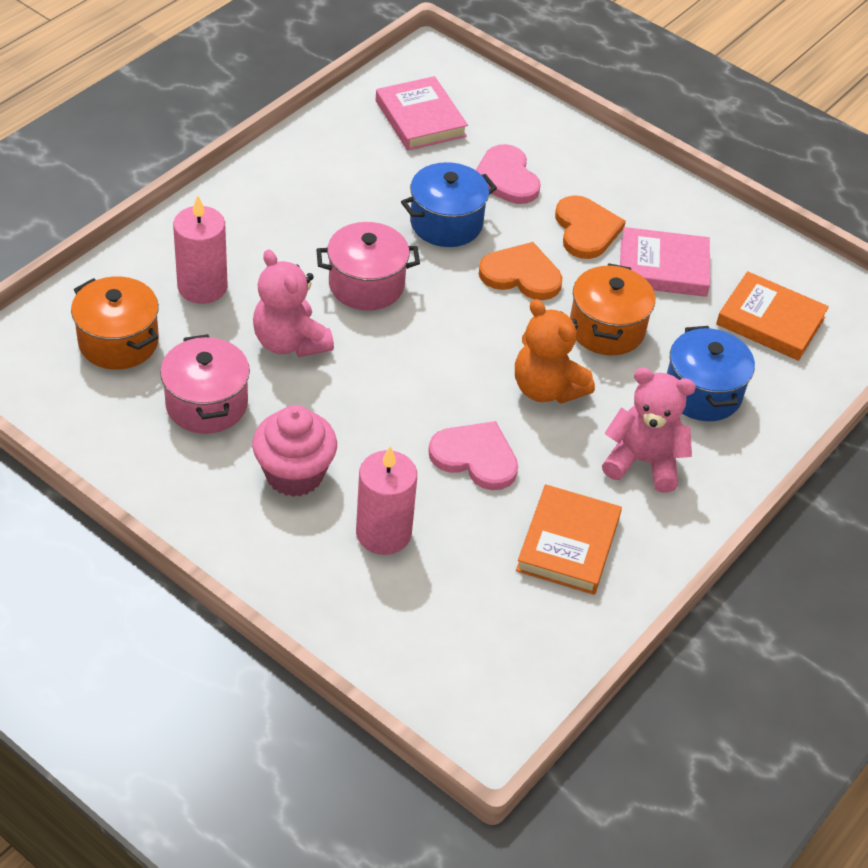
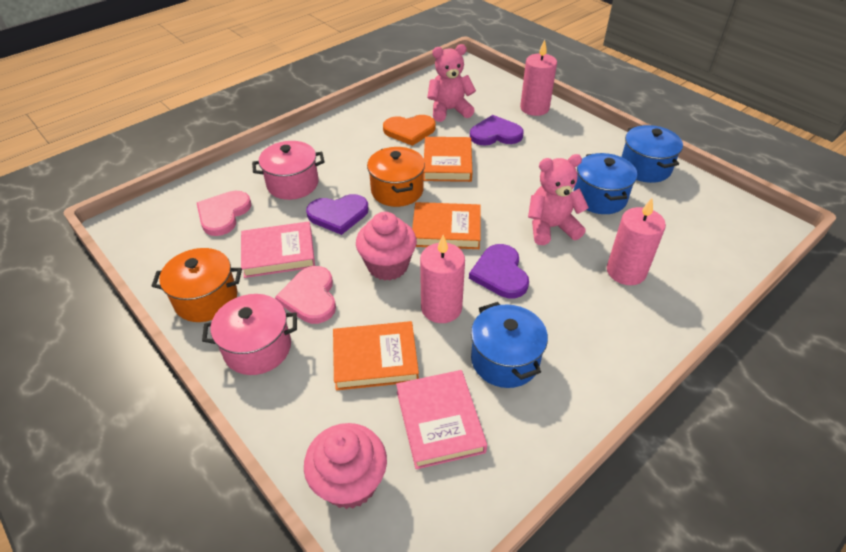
blue pot: [401,162,497,247] [667,326,755,421] = 2 -> [471,302,548,388] [574,153,637,214] [621,125,683,183] = 3
orange book: [516,484,622,595] [716,271,829,361] = 2 -> [333,321,419,391] [412,202,481,249] [423,137,472,182] = 3
orange heart: [479,242,562,300] [555,195,626,259] = 2 -> [383,115,436,146] = 1
orange teddy bear: [515,299,595,404] = 1 -> none = 0
pink candle: [173,195,228,304] [356,446,417,555] = 2 -> [420,235,465,323] [520,40,557,116] [607,198,666,285] = 3
pink cupcake: [252,405,337,497] = 1 -> [304,423,387,509] [356,212,417,280] = 2
purple heart: none = 0 -> [306,194,369,235] [469,244,529,298] [470,115,523,146] = 3

